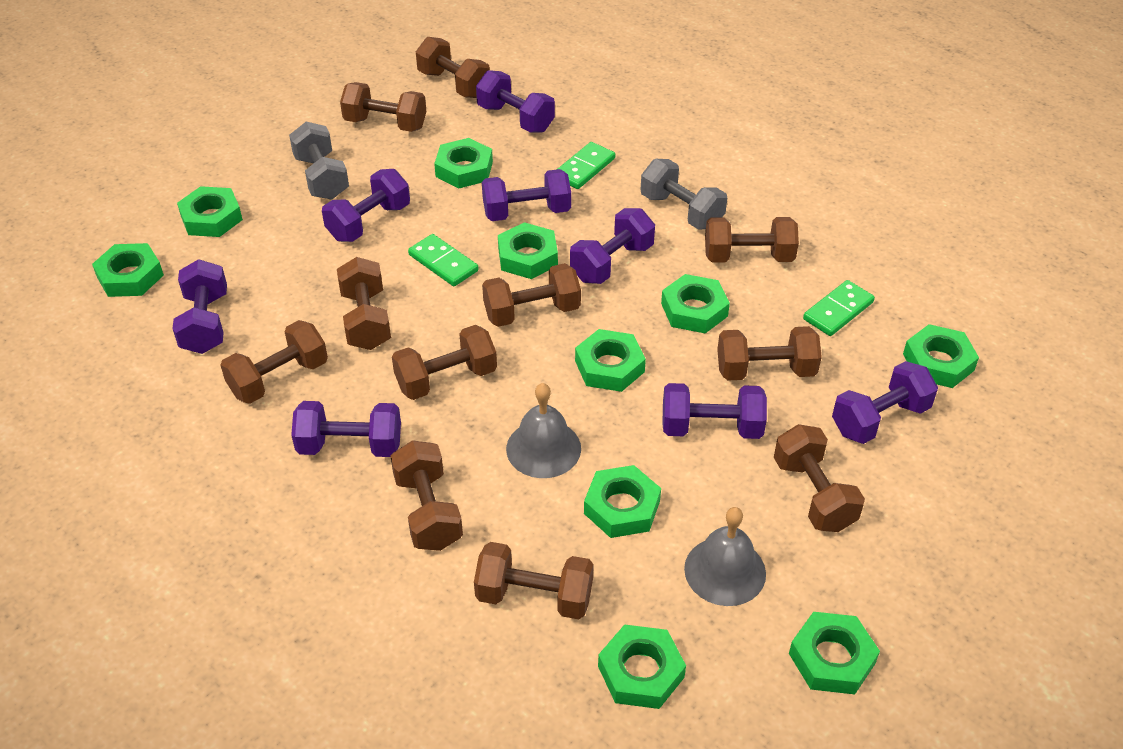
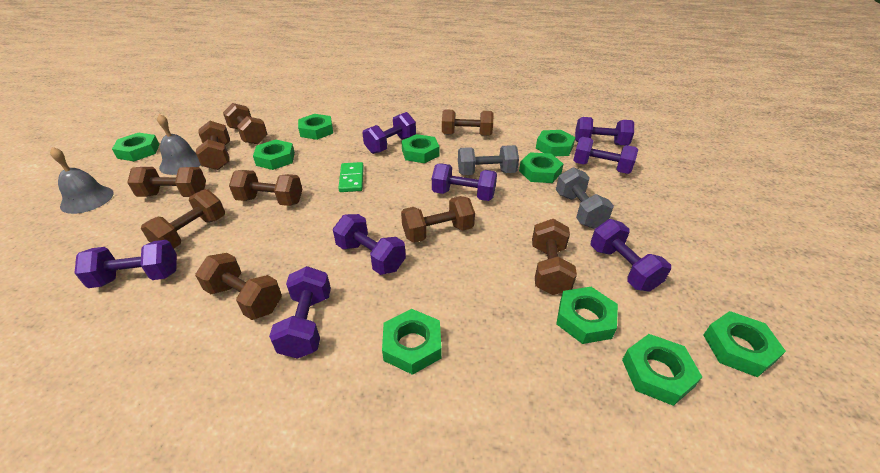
brown dumbbell: [221,320,328,404] [337,257,391,350] [340,82,426,132] [390,440,463,551] [392,325,497,400] [416,37,490,98] [474,542,594,619] [482,263,581,327] [705,217,799,263] [717,326,822,381] [774,424,865,532] = 11 -> [127,167,206,197] [141,189,225,249] [195,253,282,320] [196,121,230,170] [223,103,268,144] [229,170,302,206] [401,196,475,243] [442,109,494,136] [532,219,577,295] = 9
green domino: [408,234,478,286] [556,142,615,189] [803,280,875,336] = 3 -> [338,162,364,192] = 1

